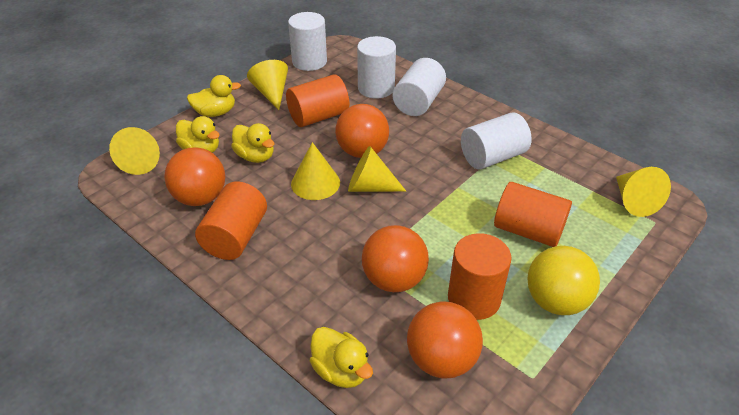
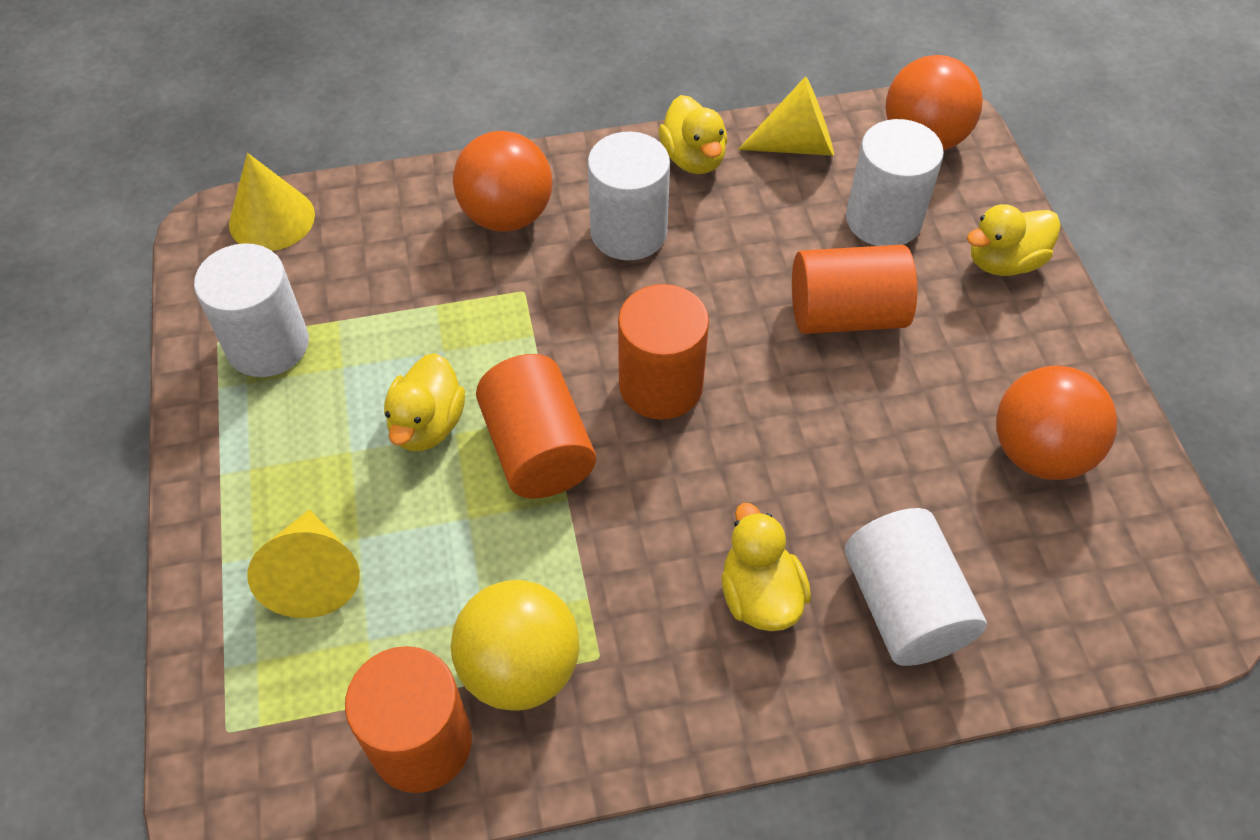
orange ball: [164,147,225,206] [335,104,389,158] [362,225,429,292] [407,302,483,378] = 4 -> [453,131,552,232] [886,55,983,151] [996,366,1117,480] = 3
yellow cone: [109,127,160,175] [247,60,288,110] [291,142,340,200] [348,146,406,192] [616,167,671,217] = 5 -> [229,153,315,251] [247,509,360,618] [738,76,834,156] = 3

